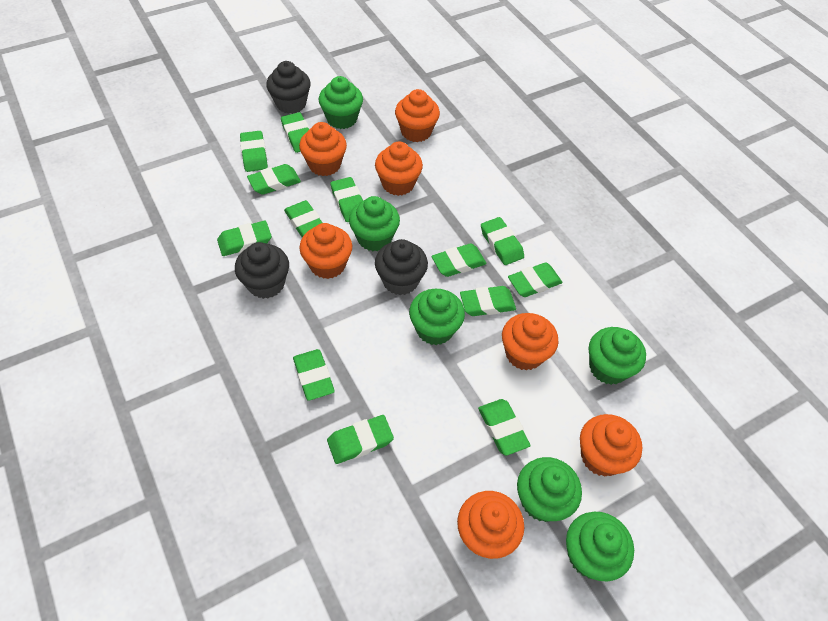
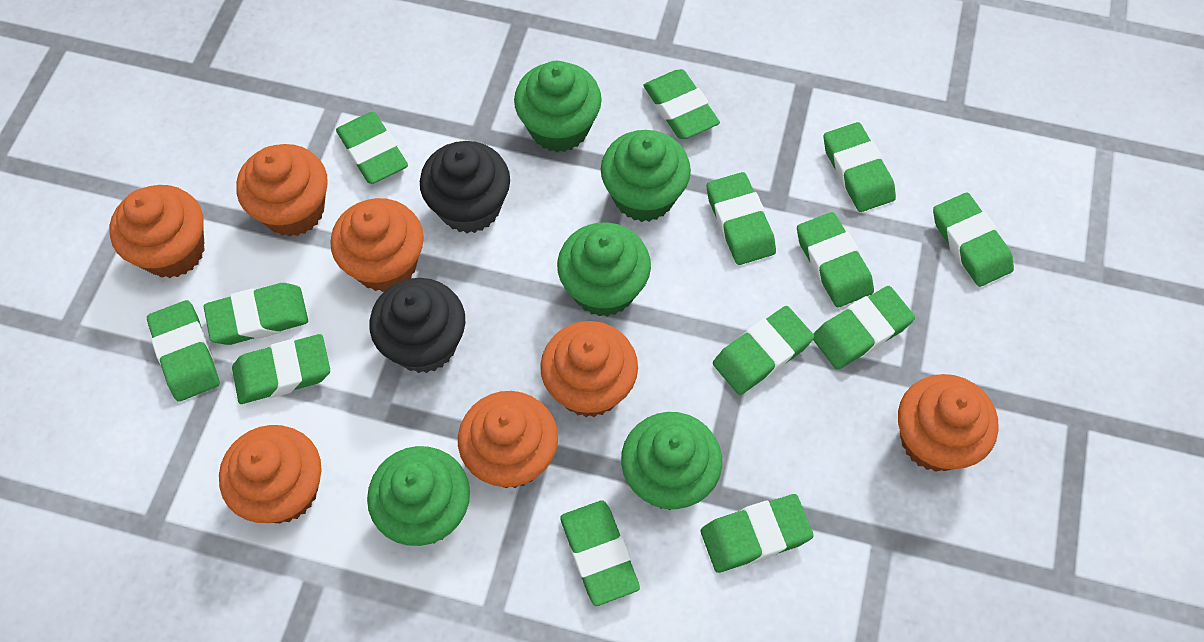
black cupcake: [235,242,289,299] [266,61,311,114] [375,239,428,295] = 3 -> [370,278,465,373] [420,141,510,233] = 2
green cupcake: [319,76,363,129] [349,196,400,251] [409,289,465,345] [517,457,582,522] [566,512,634,581] [589,327,646,385] = 6 -> [367,446,470,546] [514,61,602,152] [557,222,651,317] [601,130,691,222] [621,412,722,510] = 5

